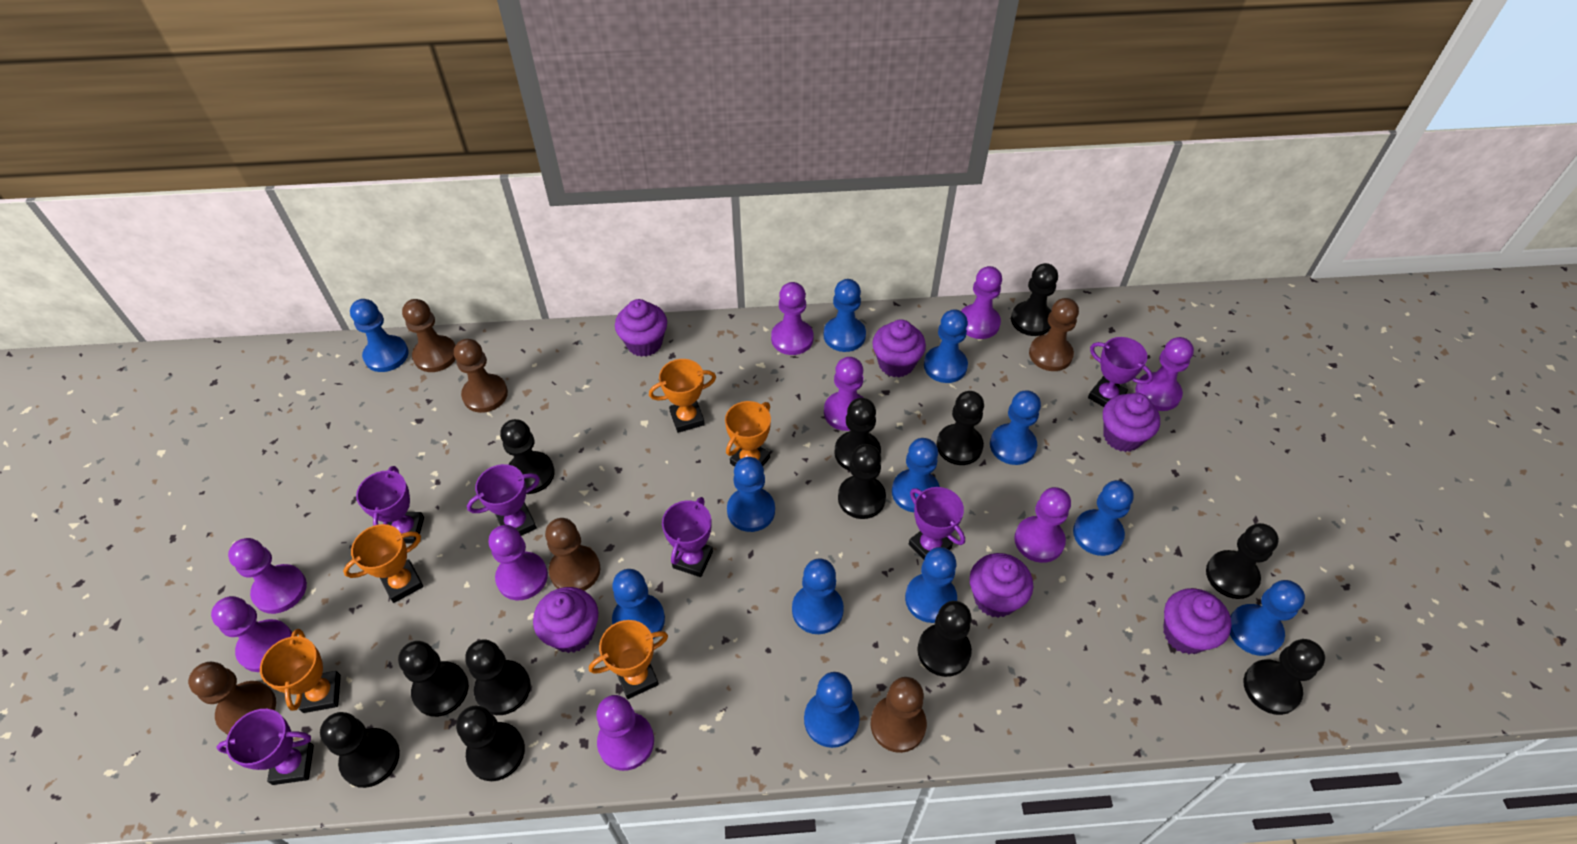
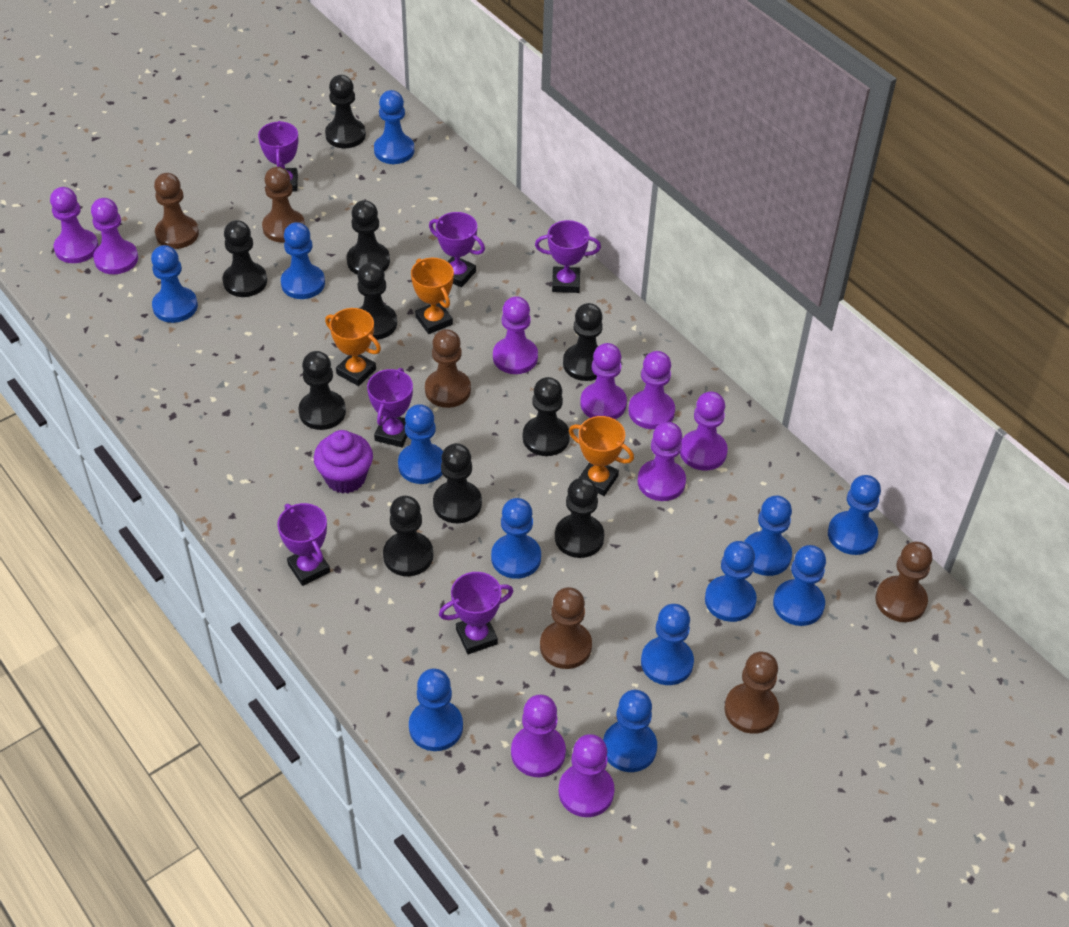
black pawn: [320,712,400,788] [398,641,469,717] [456,706,525,781] [465,639,531,715] [500,419,555,494] [835,398,881,471] [838,444,886,519] [917,601,972,677] [936,391,984,465] [1011,263,1058,336] [1206,523,1279,599] [1244,639,1325,715] = 12 -> [223,220,267,297] [298,351,346,430] [325,75,366,148] [347,200,390,275] [358,262,397,340] [383,496,433,576] [433,443,482,523] [523,377,570,456] [555,478,605,558] [563,303,603,381] = 10
orange trophy: [260,629,341,713] [343,524,424,603] [589,620,668,699] [649,359,716,433] [725,401,771,466] = 5 -> [325,308,381,386] [411,258,454,334] [569,416,634,496] = 3
purple cupcake: [533,587,598,653] [615,299,667,357] [872,319,926,378] [970,553,1033,618] [1103,393,1160,452] [1163,588,1232,654] = 6 -> [314,430,373,494] = 1

